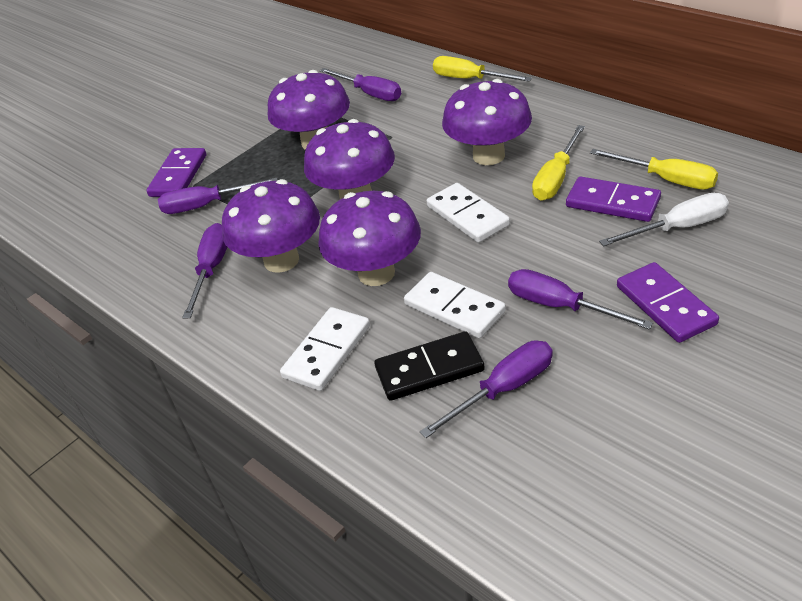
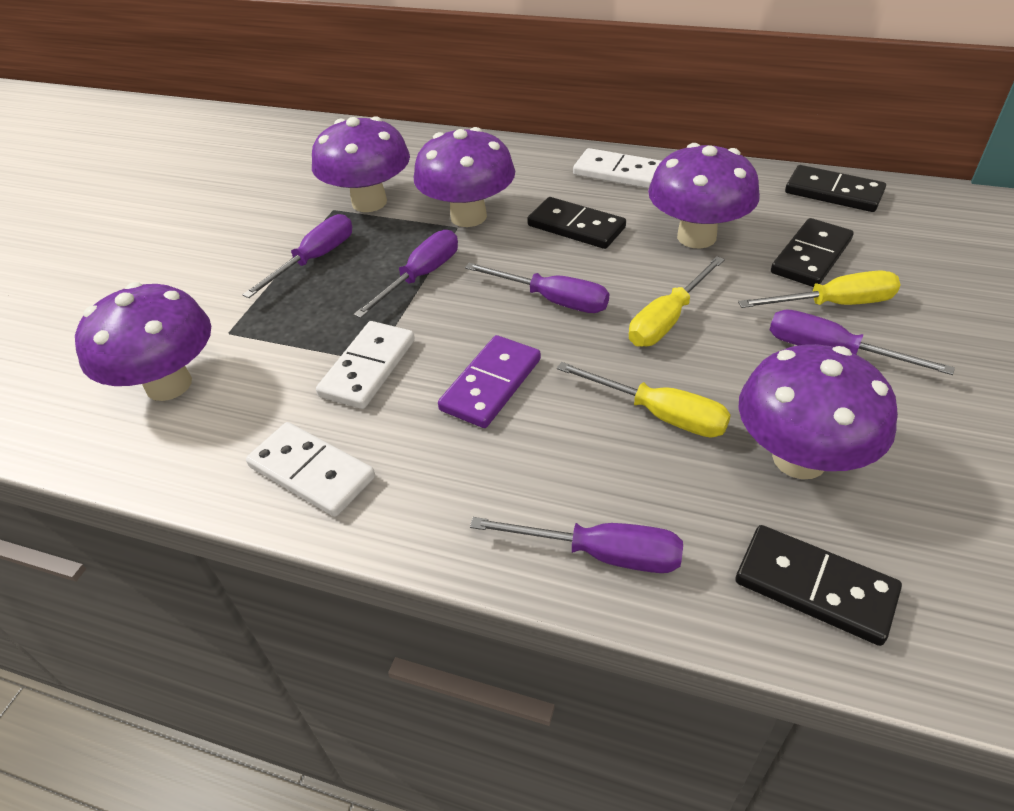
black domino: [374,331,485,401] = 1 -> [527,197,626,249] [735,525,902,646] [771,218,854,287] [785,165,886,212] = 4
purple domino: [146,148,207,197] [566,176,661,222] [617,262,719,343] = 3 -> [438,335,541,428] = 1
white screwdriver: [599,193,729,246] = 1 -> none = 0

